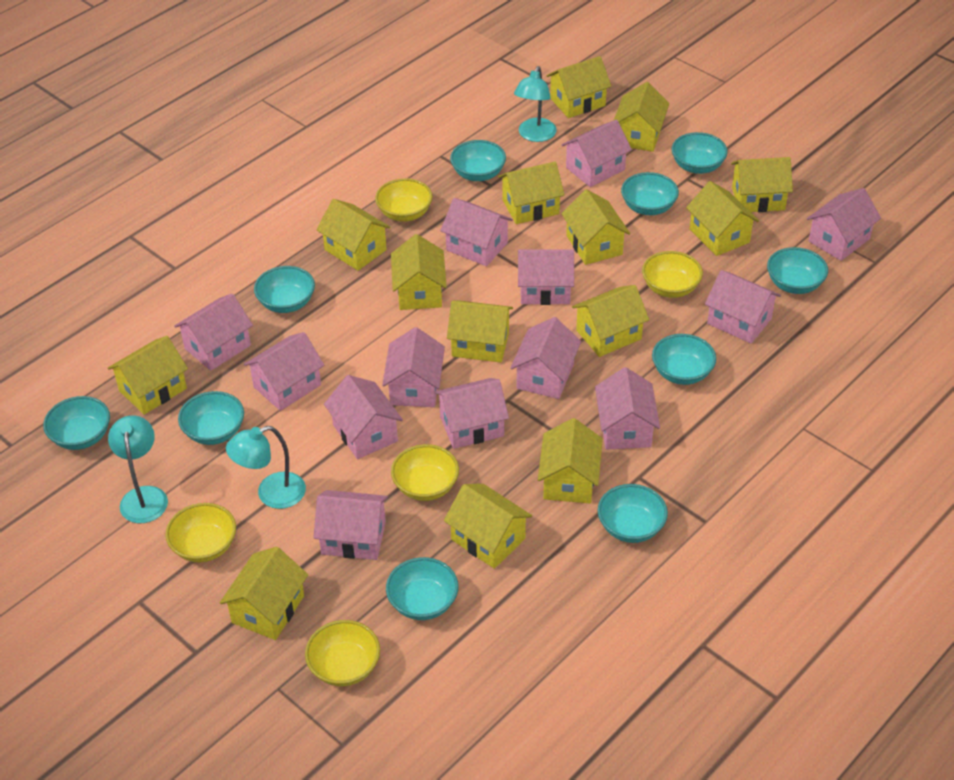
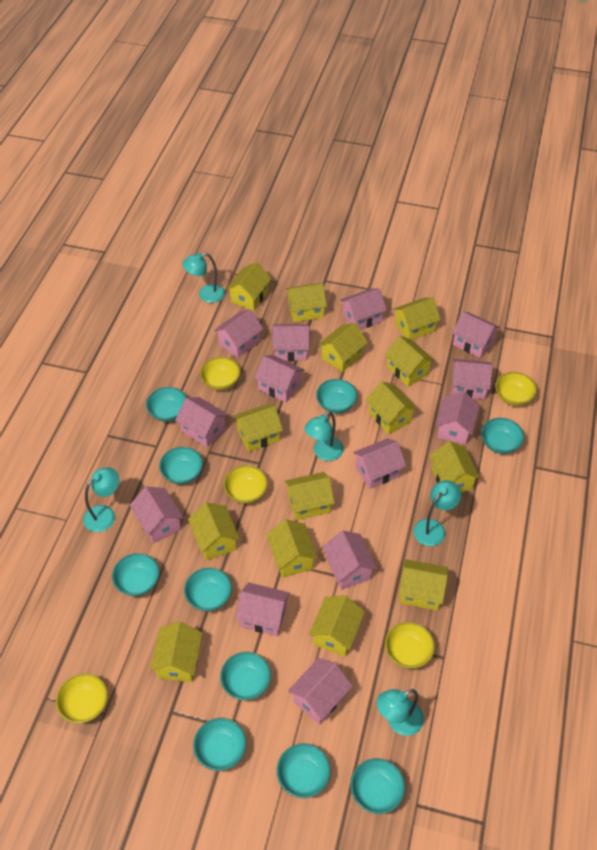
turquoise lamp: [108,415,168,523] [226,426,306,509] [514,66,557,142] = 3 -> [83,467,119,532] [182,253,225,303] [304,411,344,461] [377,689,424,736] [413,480,461,546] = 5

